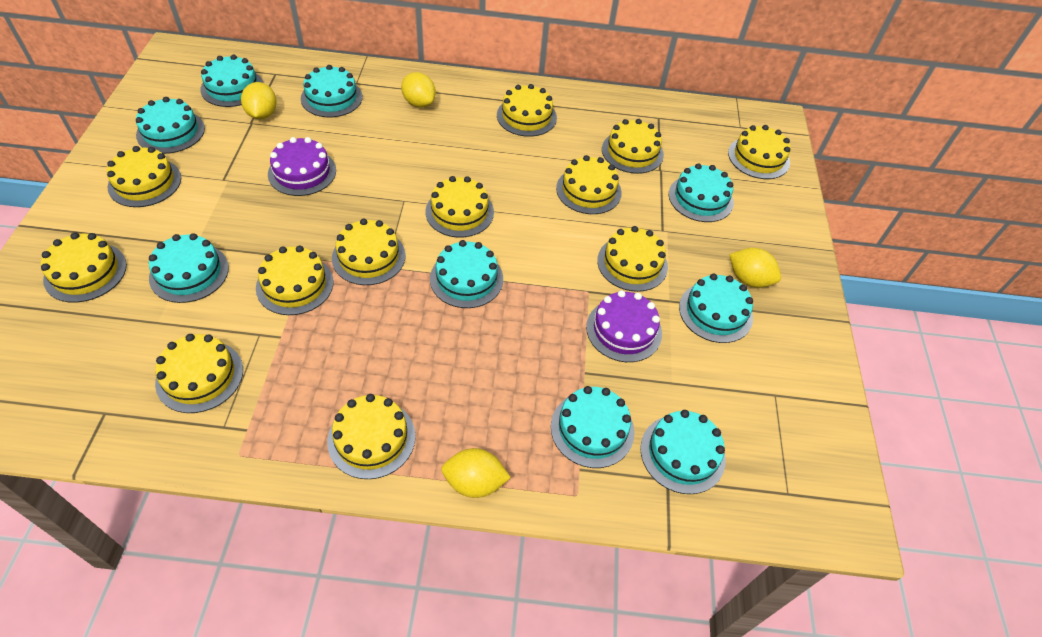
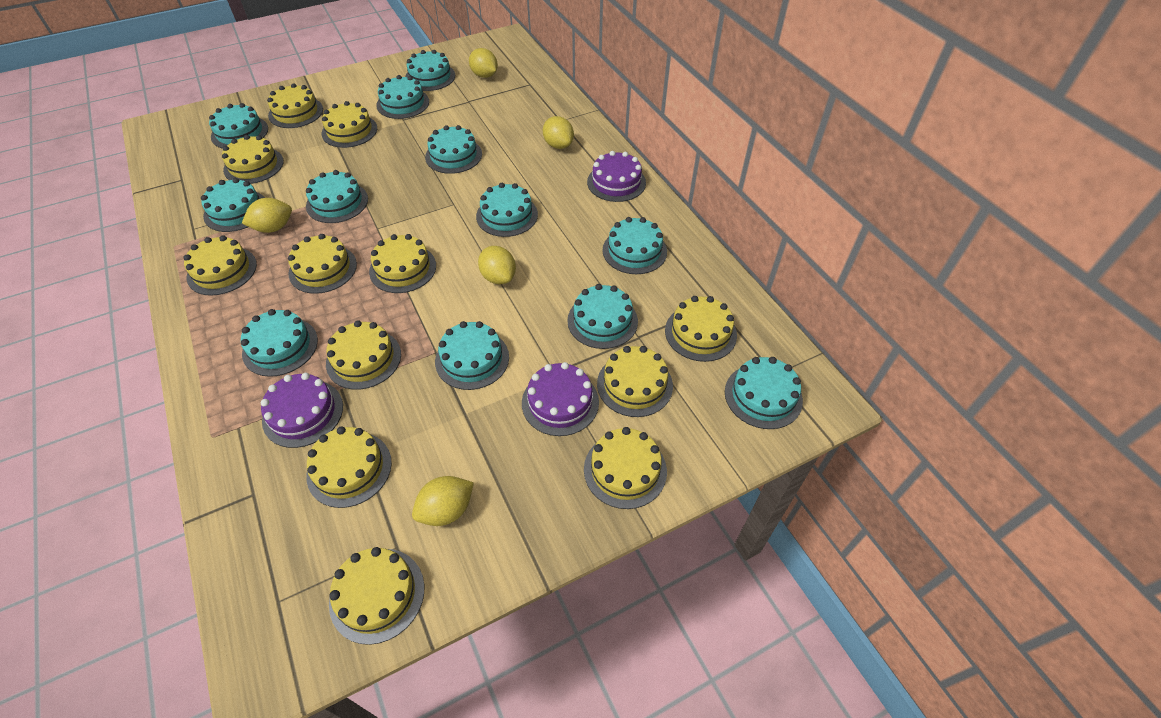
purple cake: [268,137,336,196] [586,290,662,362] = 2 -> [261,373,343,448] [522,362,599,436] [587,151,646,202] = 3
turquoise cake: [136,97,205,154] [149,233,229,303] [200,55,264,107] [301,65,363,117] [430,240,503,308] [551,386,635,468] [640,410,726,494] [669,163,734,222] [679,274,753,343] = 9 -> [201,178,265,232] [209,103,268,149] [241,309,318,377] [306,170,368,223] [376,75,429,119] [405,50,455,91] [425,125,482,174] [435,321,509,390] [476,183,538,237] [567,284,638,349] [602,217,667,274] [725,357,803,429] = 12
yellow lemon: [241,82,277,119] [401,72,436,107] [441,448,511,498] [729,248,781,287] = 4 -> [242,198,292,233] [412,476,474,526] [469,48,498,78] [478,246,516,284] [543,116,574,149] = 5

